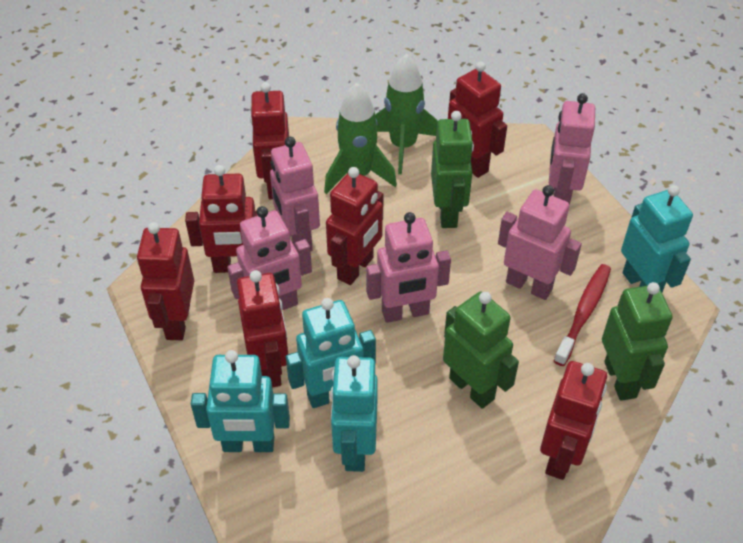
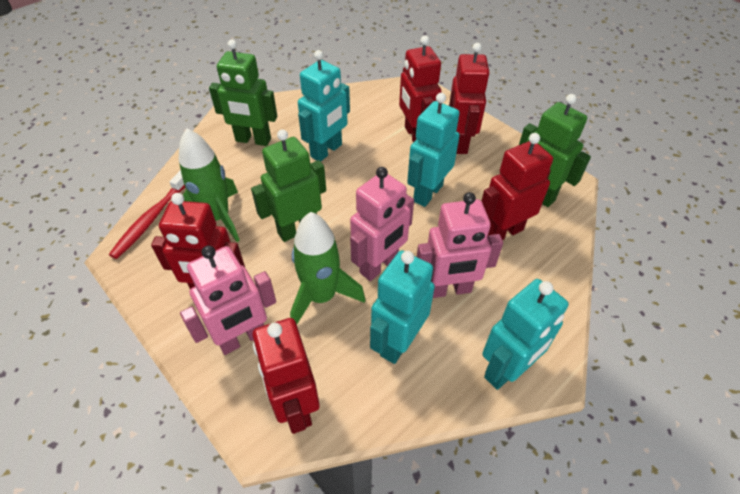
pink robot: [227,206,312,310] [270,137,320,251] [366,212,451,323] [498,185,582,300] [549,93,595,206] = 5 -> [180,245,276,355] [350,167,414,281] [417,192,503,298] = 3
red robot: [137,222,194,340] [185,165,258,273] [237,270,288,388] [250,82,289,199] [326,167,384,285] [448,61,507,178] [540,361,607,480] = 7 -> [151,193,245,289] [252,318,320,434] [399,36,442,142] [449,43,490,154] [482,133,553,240] = 5

